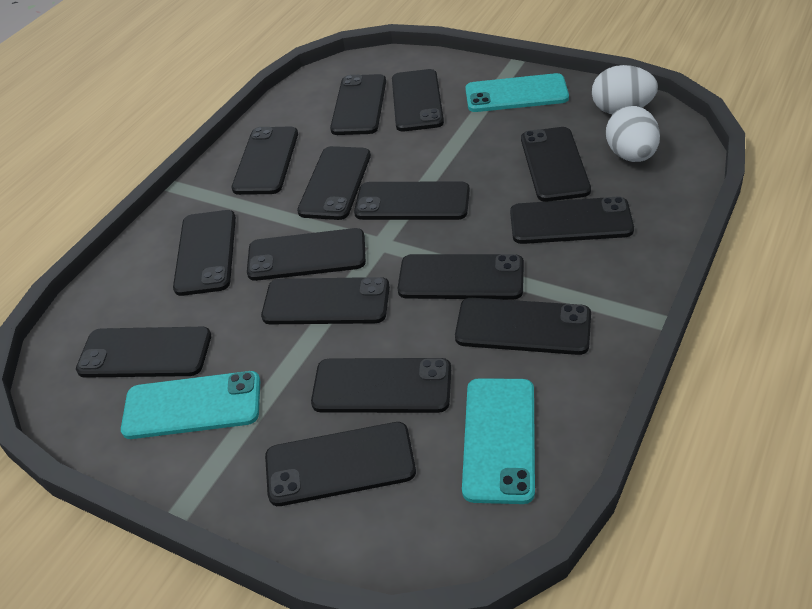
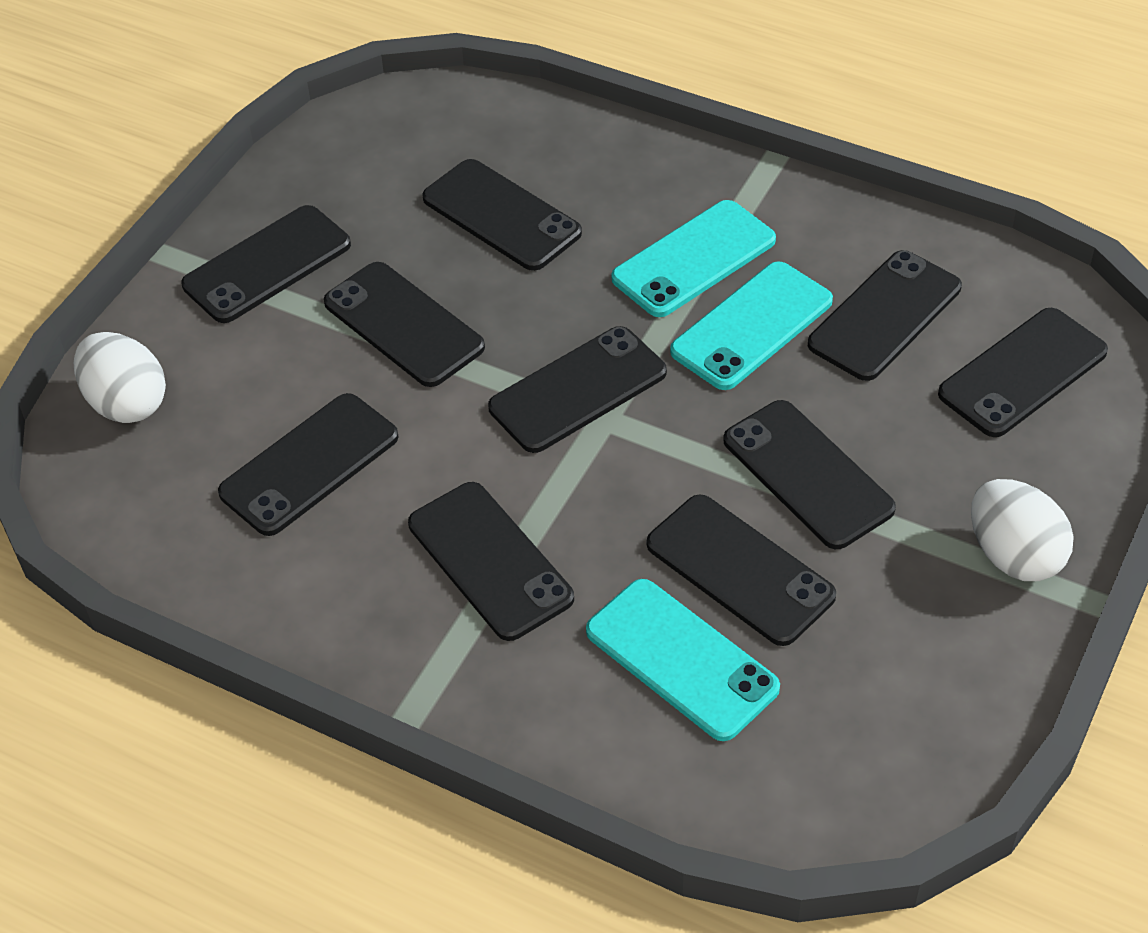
black phone: [76,327,211,378] [173,210,236,296] [232,126,298,195] [247,228,366,281] [261,277,390,324] [265,422,416,506] [297,146,371,220] [311,358,451,413] [330,74,386,135] [354,181,470,220] [392,69,444,131] [398,254,524,299] [455,298,591,355] [510,197,634,244] [521,127,591,202] = 15 -> [181,205,351,323] [218,393,399,536] [324,262,485,387] [408,482,574,641] [422,159,582,271] [488,326,667,453] [647,494,836,646] [723,400,896,549] [808,250,962,381] [938,308,1108,437] = 10

